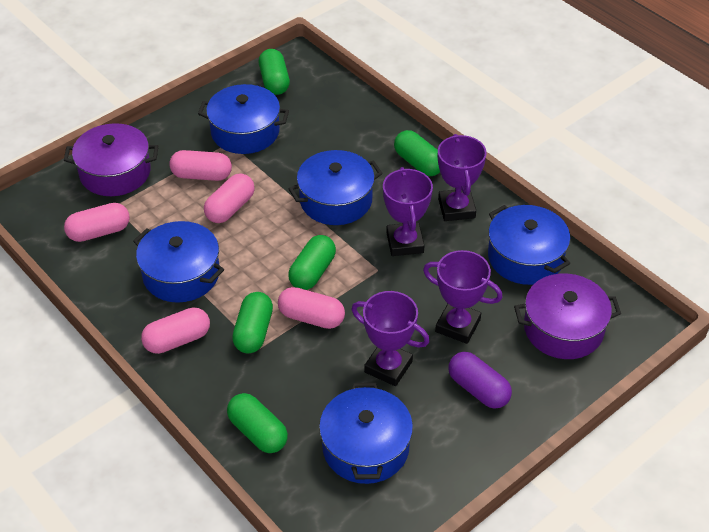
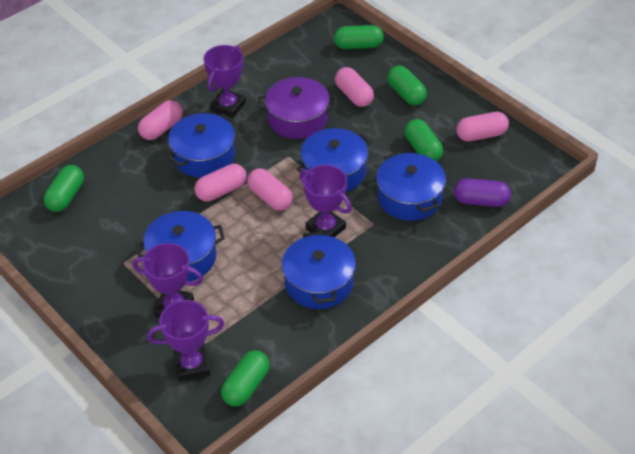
purple pot: [64,123,158,196] [514,274,621,359] = 2 -> [258,77,337,139] = 1

